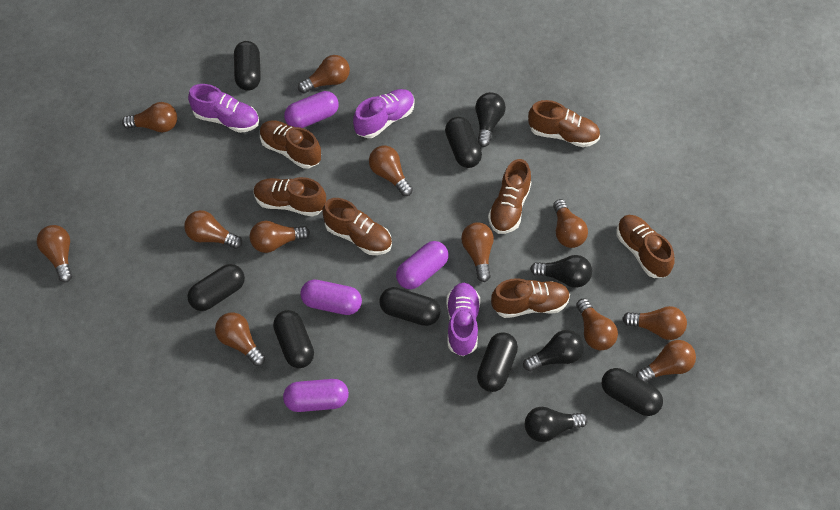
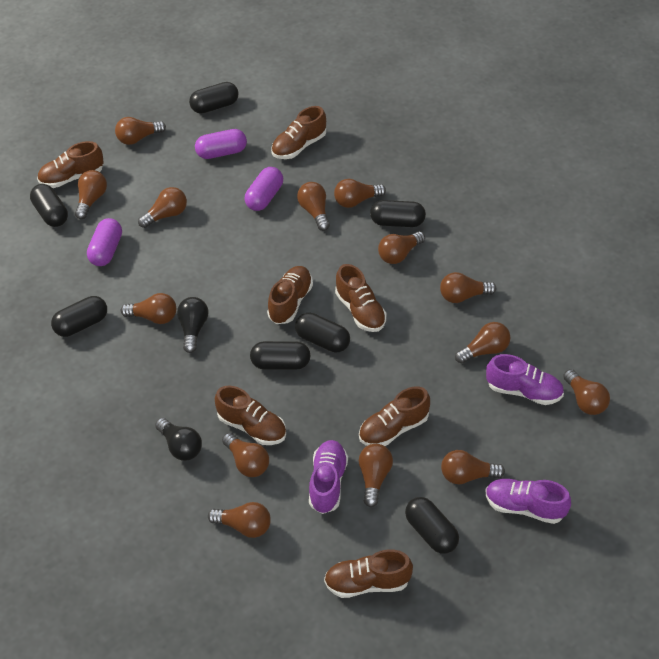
black light bulb: [475,92,506,147] [523,330,584,372] [525,407,588,442] [530,255,592,288] = 4 -> [155,418,202,461] [177,297,208,353] = 2
brown light bulb: [37,225,72,282] [122,102,177,132] [184,210,242,249] [215,312,265,366] [250,221,310,253] [298,55,350,93] [369,146,413,196] [461,222,494,282] [553,199,588,248] [576,298,618,350] [622,306,687,340] [636,340,696,382] = 12 -> [75,170,107,219] [115,117,166,145] [121,293,176,324] [138,187,187,228] [208,502,271,538] [222,433,269,477] [297,182,330,231] [334,179,386,208] [359,444,393,507] [378,231,425,264] [440,272,496,303] [441,450,505,484] [455,322,510,364] [563,369,610,415] = 14
purple capsule: [283,379,349,412] [284,91,339,128] [300,280,362,315] [396,241,448,289] = 4 -> [87,218,122,266] [195,129,247,159] [245,167,283,211] = 3

